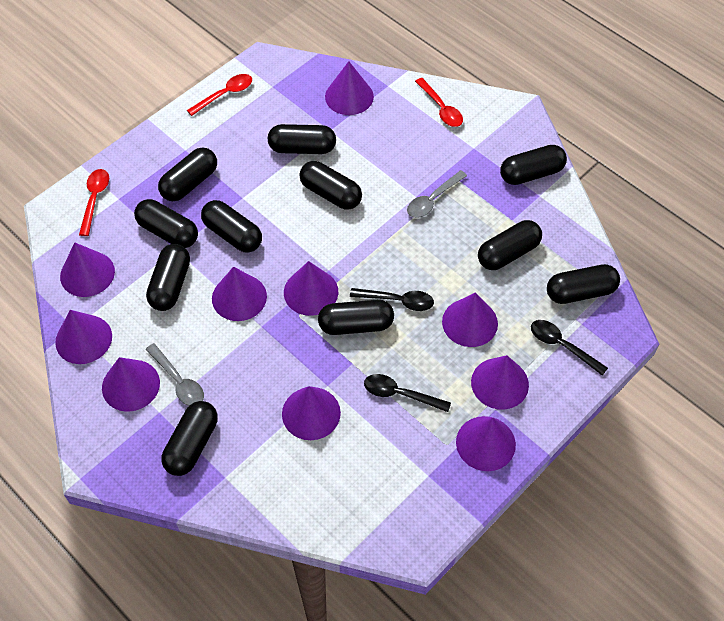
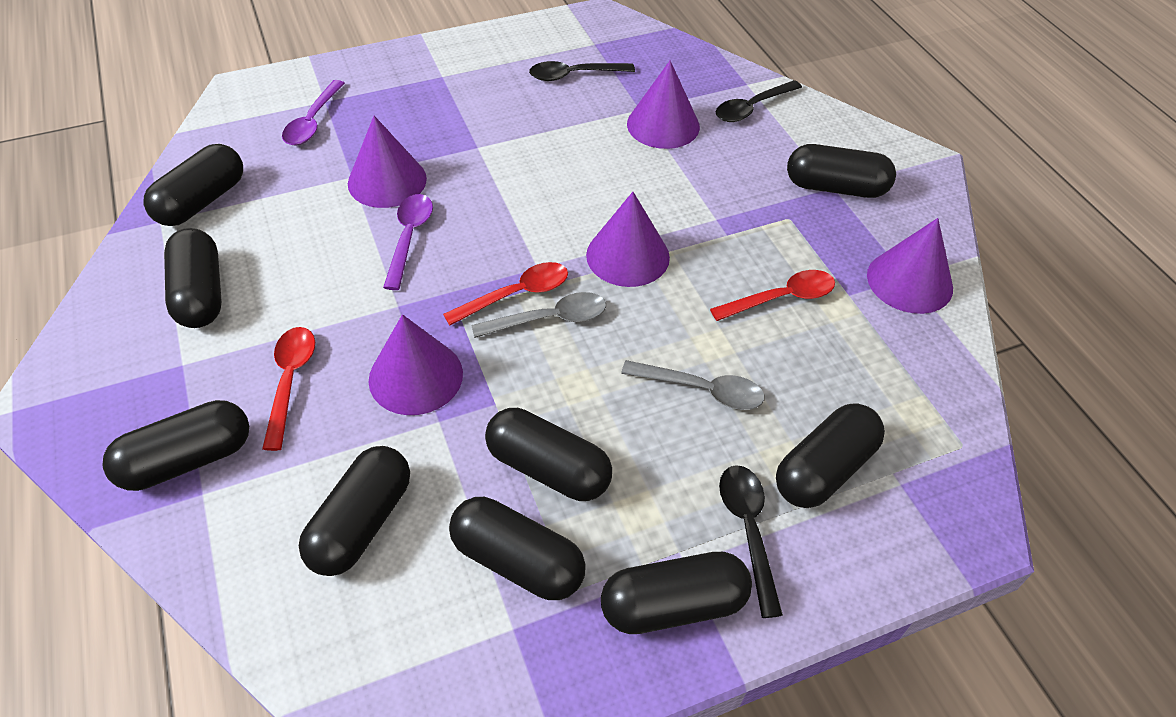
black capsule: [134,199,198,248] [146,244,190,311] [158,147,217,201] [162,401,218,476] [201,200,262,253] [268,124,336,154] [299,161,362,209] [318,300,394,335] [478,220,542,270] [500,145,567,185] [547,264,620,304] = 11 -> [103,400,249,491] [144,144,243,226] [164,228,222,328] [299,446,410,576] [449,497,586,600] [485,408,612,501] [601,552,752,634] [776,403,885,508] [787,144,896,198] = 9
purple cone: [55,310,112,364] [60,242,115,297] [102,357,160,412] [212,267,267,321] [282,386,341,440] [284,261,338,316] [325,61,374,115] [442,293,498,347] [456,416,516,471] [471,355,529,410] = 10 -> [348,116,427,208] [369,314,463,415] [586,192,670,287] [627,61,700,149] [867,218,953,314] = 5
purple spoon: none = 0 -> [282,80,345,145] [383,194,433,290] = 2

